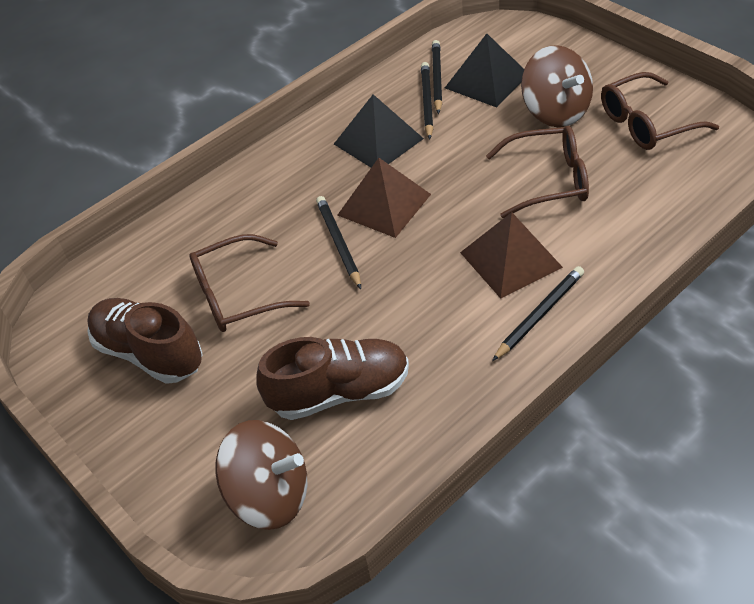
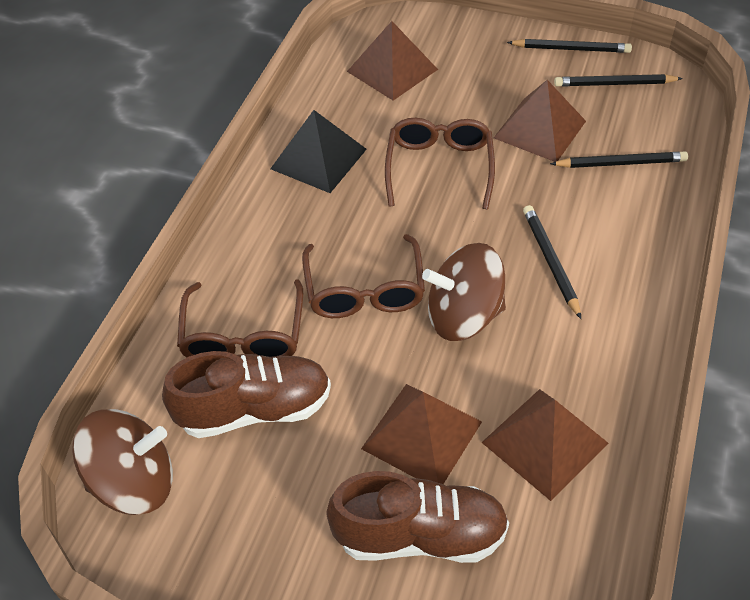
black pyramid: [334,94,424,167] [445,34,524,108] = 2 -> [270,110,367,193] = 1
brown pyramid: [338,158,431,238] [460,212,563,299] = 2 -> [347,21,438,100] [361,384,482,484] [481,389,609,501] [494,80,586,162] = 4

